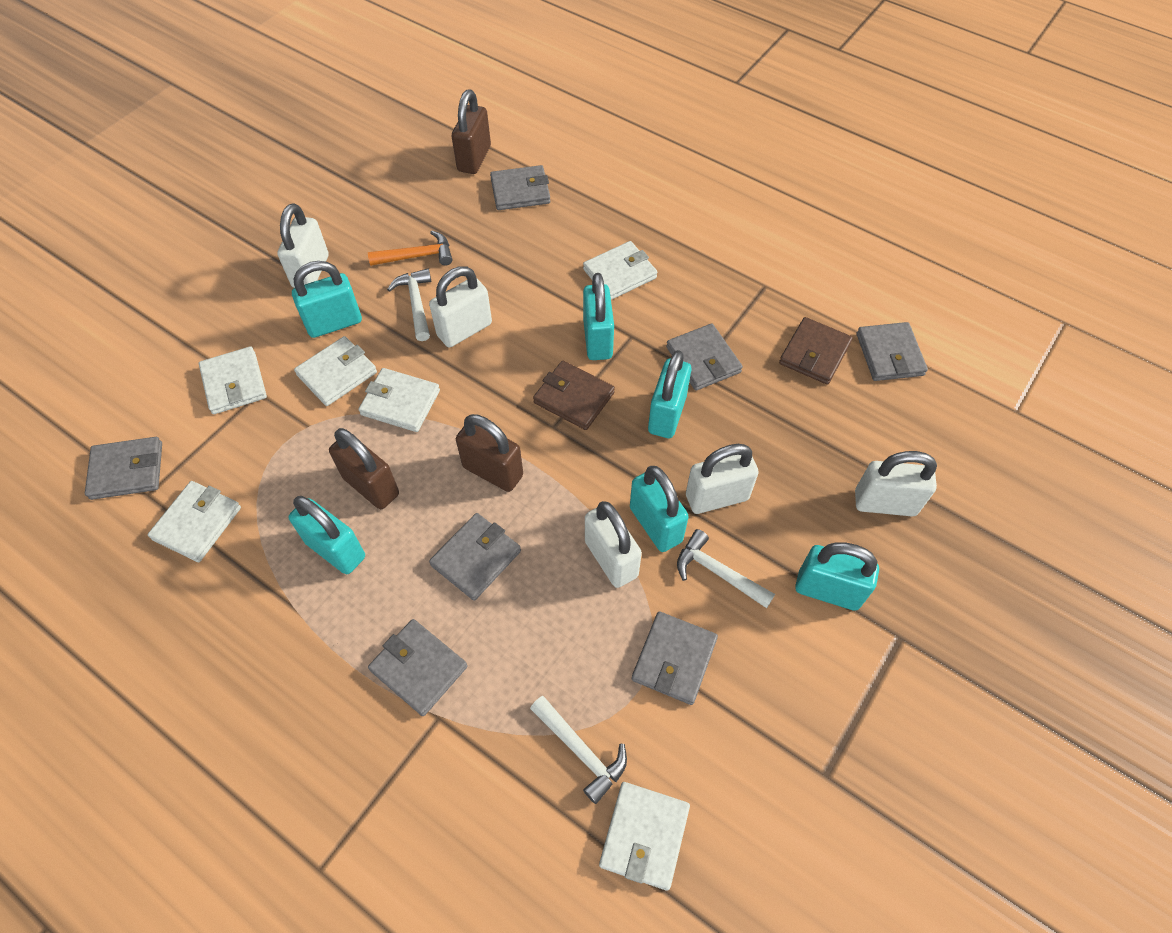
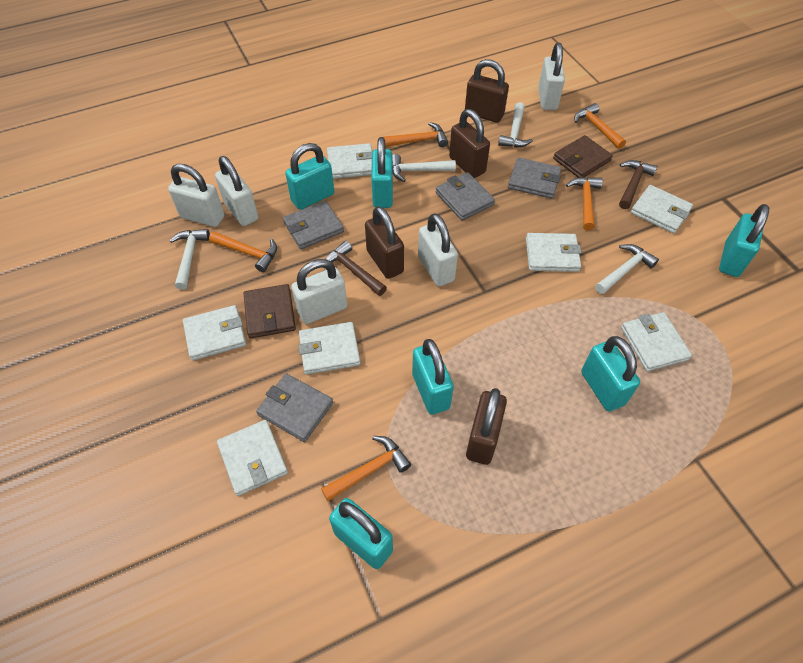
brown hammer: none = 0 -> [325,241,387,296] [619,160,657,209] = 2
brown padlock: [329,428,399,509] [452,90,491,174] [456,414,523,492] = 3 -> [365,206,404,279] [449,109,490,178] [465,59,509,123] [466,388,507,465] = 4
grey wallet: [85,437,162,500] [368,619,468,716] [429,513,521,601] [490,165,550,210] [632,611,718,705] [666,324,743,391] [856,322,928,381] = 7 -> [256,373,333,442] [283,201,344,249] [435,172,495,220] [508,157,562,199] = 4
orange hammer: [368,231,452,266] = 1 -> [209,232,277,272] [321,436,411,501] [384,122,448,147] [566,177,603,231] [574,103,626,149] = 5
white hammer: [387,269,431,341] [530,696,627,804] [677,529,775,608] = 3 -> [169,229,210,290] [392,154,456,182] [498,102,533,147] [595,244,659,294] = 4
white wallet: [148,481,241,562] [199,346,267,414] [294,336,377,406] [359,368,440,432] [583,241,658,300] [599,782,690,891] = 6 -> [183,305,246,361] [217,420,288,496] [299,322,360,375] [327,143,373,179] [526,233,581,272] [621,312,692,372] [631,185,693,234] = 7

